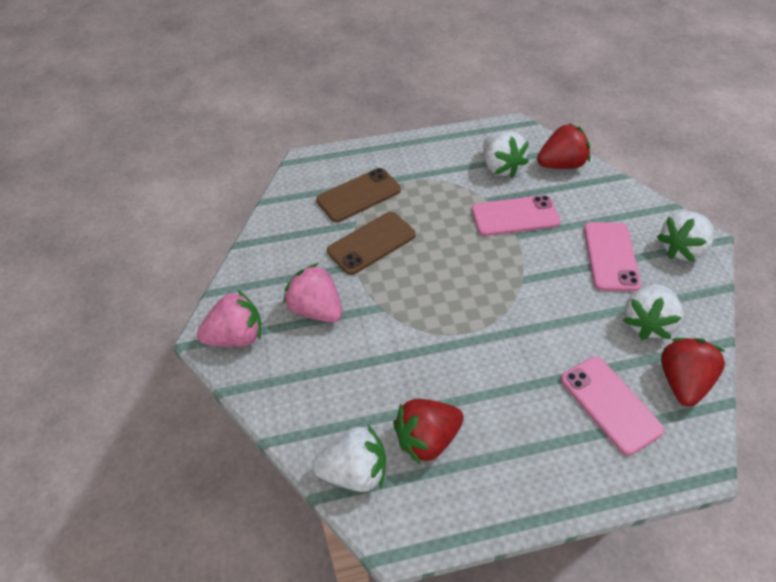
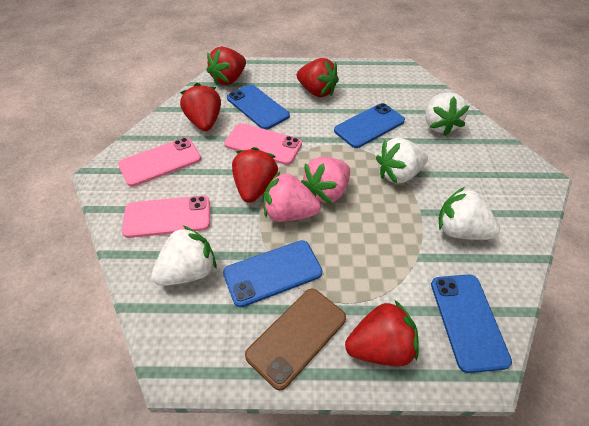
blue phone: none = 0 -> [223,240,322,307] [227,84,290,130] [334,103,405,148] [431,274,512,373] = 4
brown phone: [316,168,401,222] [327,212,416,275] = 2 -> [245,289,346,390] = 1
red strawberry: [393,399,464,465] [537,123,590,169] [661,338,726,407] = 3 -> [180,83,221,131] [206,47,246,85] [232,147,278,203] [297,58,339,97] [345,300,419,367] = 5

